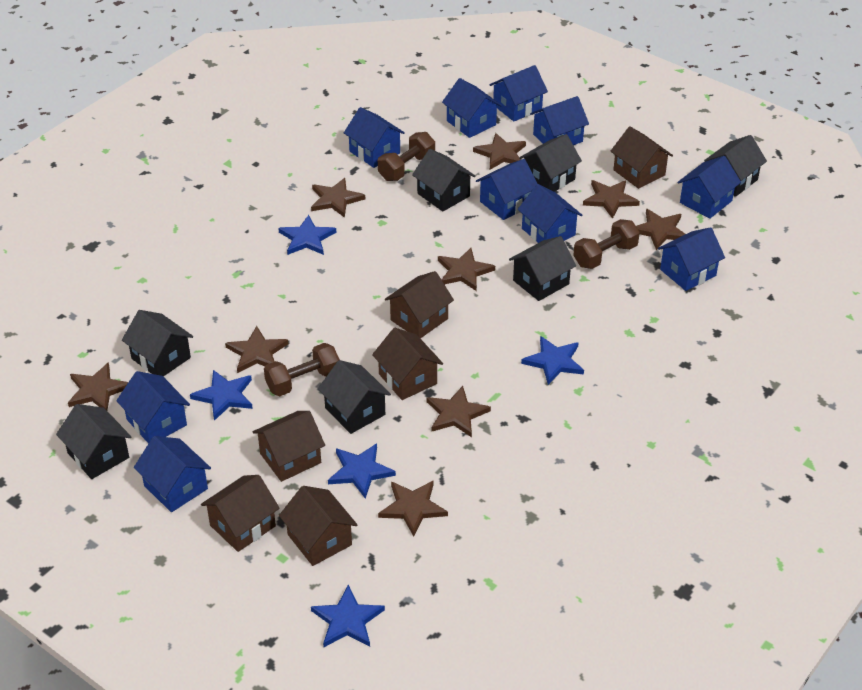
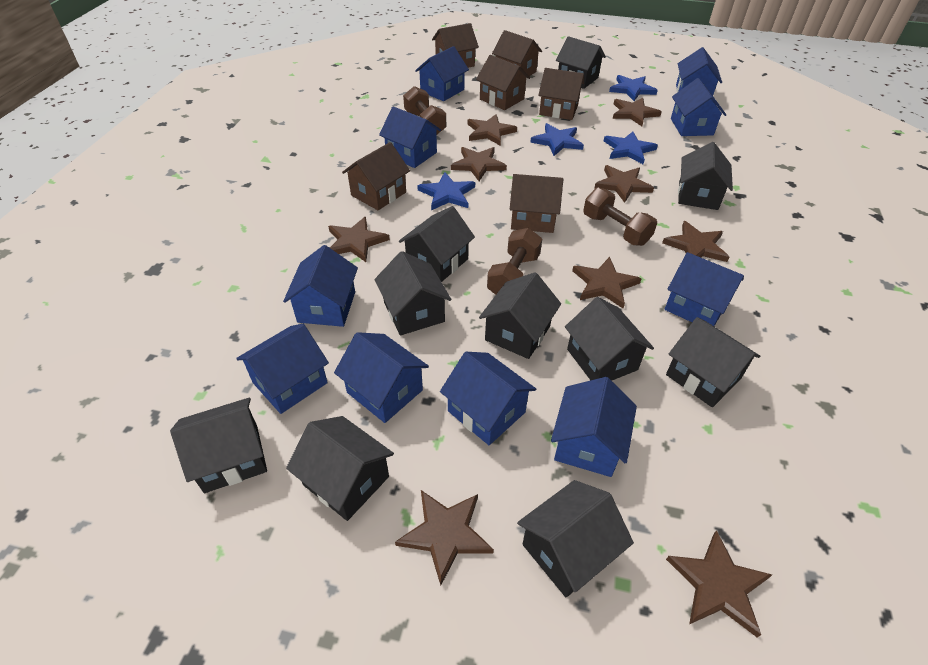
black house: [56,404,131,479] [122,310,193,377] [318,360,391,434] [412,149,475,212] [509,236,576,301] [519,134,582,192] [704,135,767,197] = 7 -> [170,398,267,493] [286,416,394,521] [375,251,452,336] [399,206,475,282] [479,272,561,359] [517,480,634,597] [556,36,606,89] [565,297,654,381] [666,317,760,407] [678,142,733,210] = 10
blue star: [190,370,253,421] [278,215,337,255] [311,585,385,647] [328,443,396,499] [521,336,584,385] = 5 -> [417,172,475,210] [530,123,584,156] [604,131,658,164] [609,75,658,101] = 4

